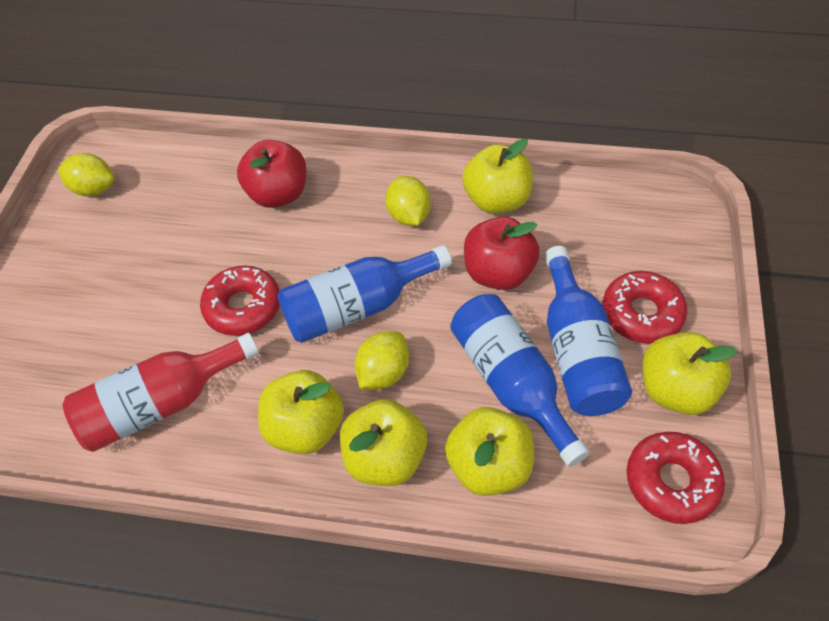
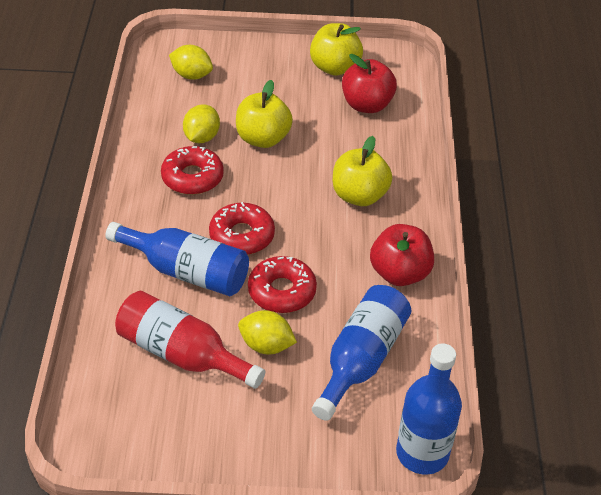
yellow apple: [258,370,344,454] [340,399,427,486] [445,407,534,496] [462,139,533,214] [642,332,737,415] = 5 -> [236,80,293,148] [310,23,363,76] [333,136,392,206] = 3

